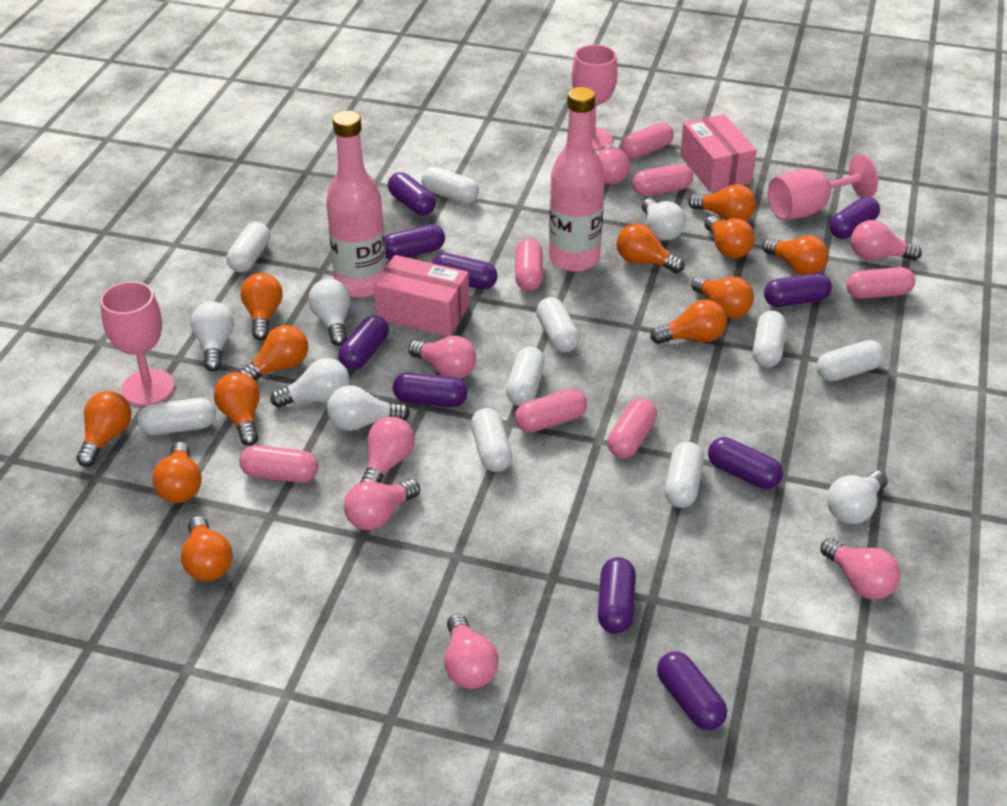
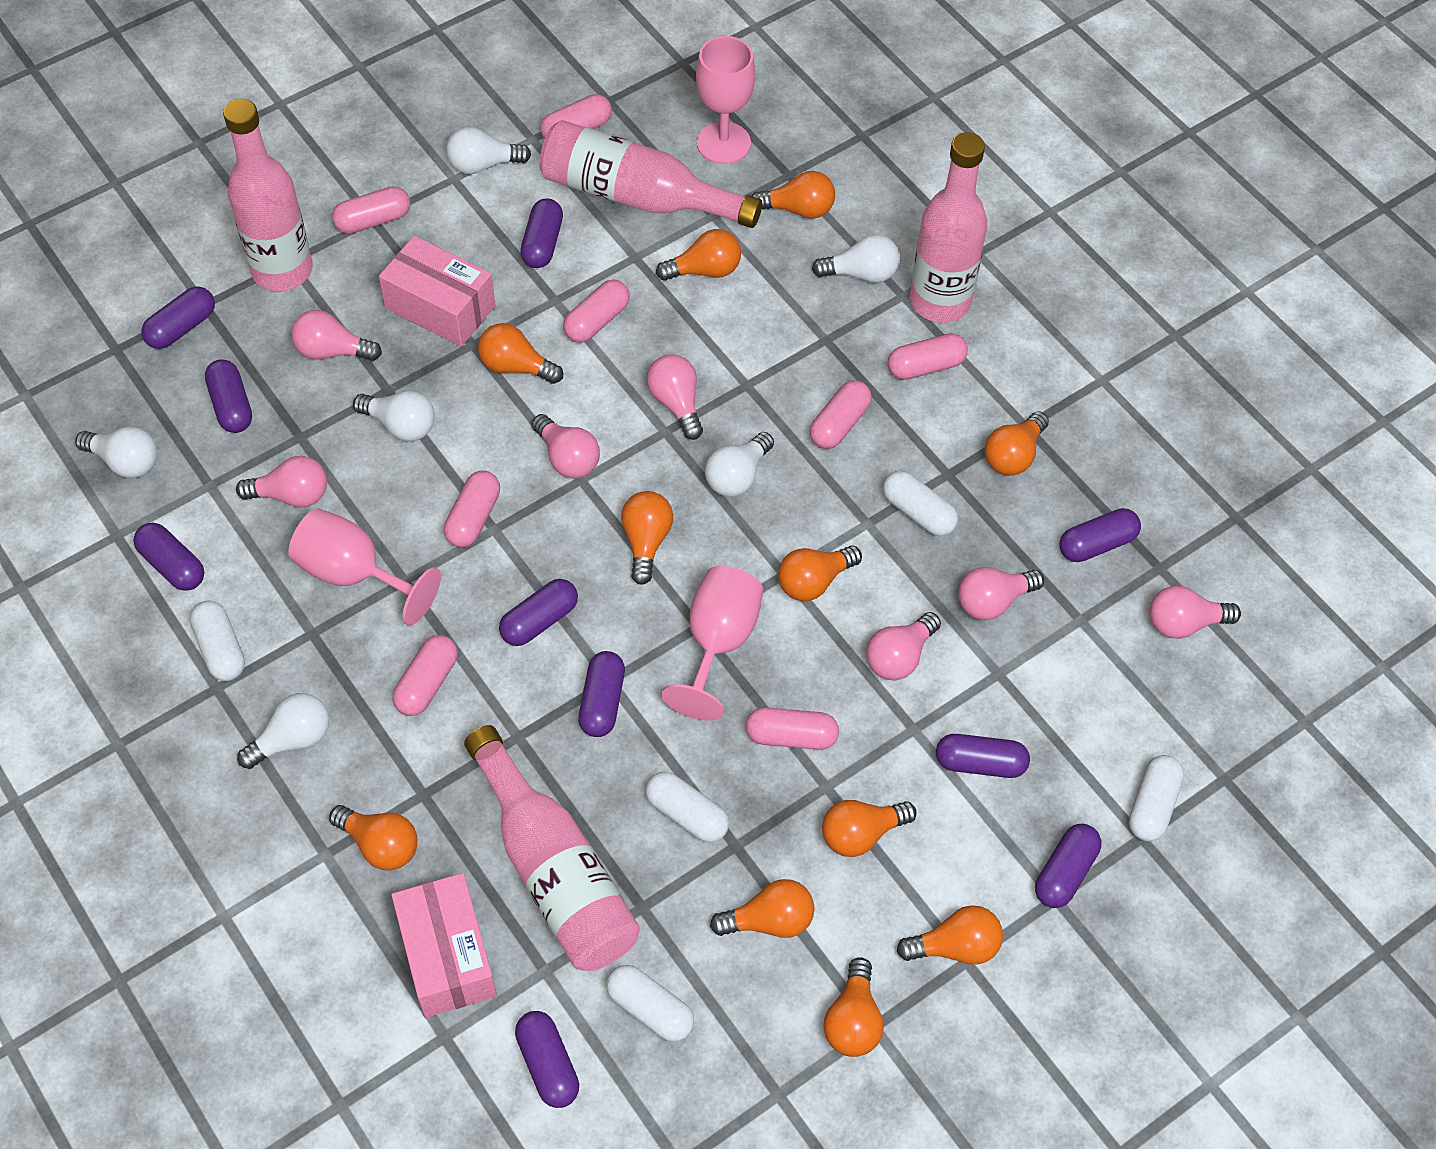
orange light bulb: [76,391,131,467] [152,442,202,503] [181,516,233,581] [214,372,260,446] [239,325,308,381] [240,273,283,341] [617,223,684,273] [650,300,727,344] [688,184,756,221] [691,276,754,318] [704,216,755,258] [762,235,828,275] = 12 -> [329,805,418,870] [478,323,563,384] [621,491,673,585] [656,229,741,281] [710,879,814,938] [752,171,835,219] [778,545,862,601] [822,800,917,857] [824,957,884,1057] [897,905,1003,965] [985,412,1049,476] = 11
pink bottle: [326,111,386,298] [549,87,605,272] = 2 -> [223,99,313,291] [464,725,640,971] [539,120,762,228] [910,132,987,323] = 4
pink capsule: [239,445,318,483] [515,238,543,291] [515,388,587,433] [607,398,657,458] [621,122,673,159] [632,164,693,196] [846,267,915,299] = 7 -> [332,186,410,234] [392,635,458,716] [444,470,500,548] [540,94,612,139] [563,279,630,343] [746,707,839,750] [810,380,872,449] [888,333,968,380] = 8
white capsule: [137,398,216,435] [227,222,270,273] [421,167,479,204] [471,408,512,472] [506,347,545,406] [536,297,580,352] [665,442,704,508] [753,311,786,367] [817,340,885,381] = 9 -> [190,601,245,681] [606,965,694,1042] [645,772,729,842] [883,471,958,536] [1129,755,1184,841] = 5

